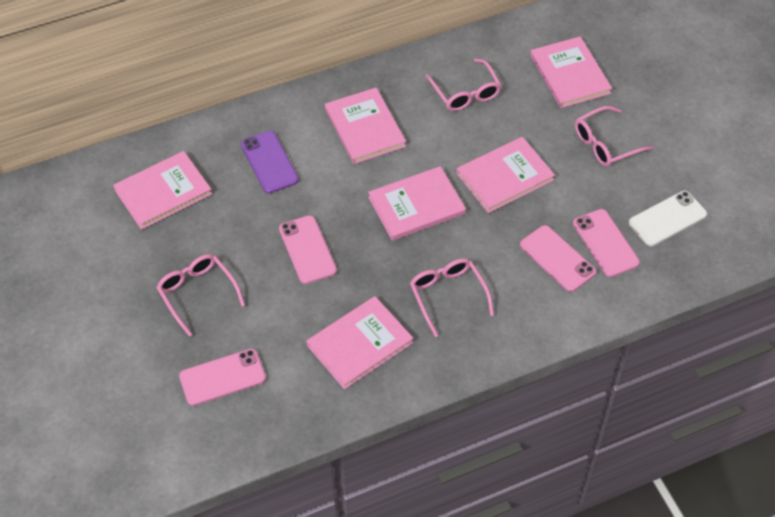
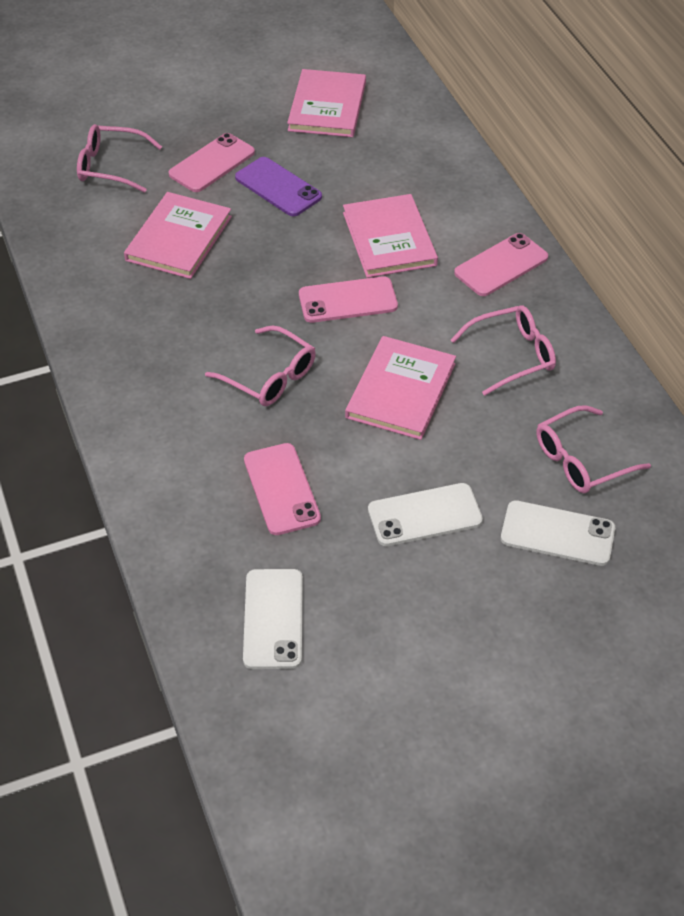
pink book: [113,151,212,230] [306,296,413,389] [325,88,406,164] [368,166,466,241] [456,137,555,213] [530,36,612,108] = 6 -> [124,192,232,279] [287,69,366,137] [343,194,438,278] [345,336,456,440] = 4
white phone: [629,191,707,246] = 1 -> [243,569,303,669] [368,483,483,546] [501,500,615,566] = 3

